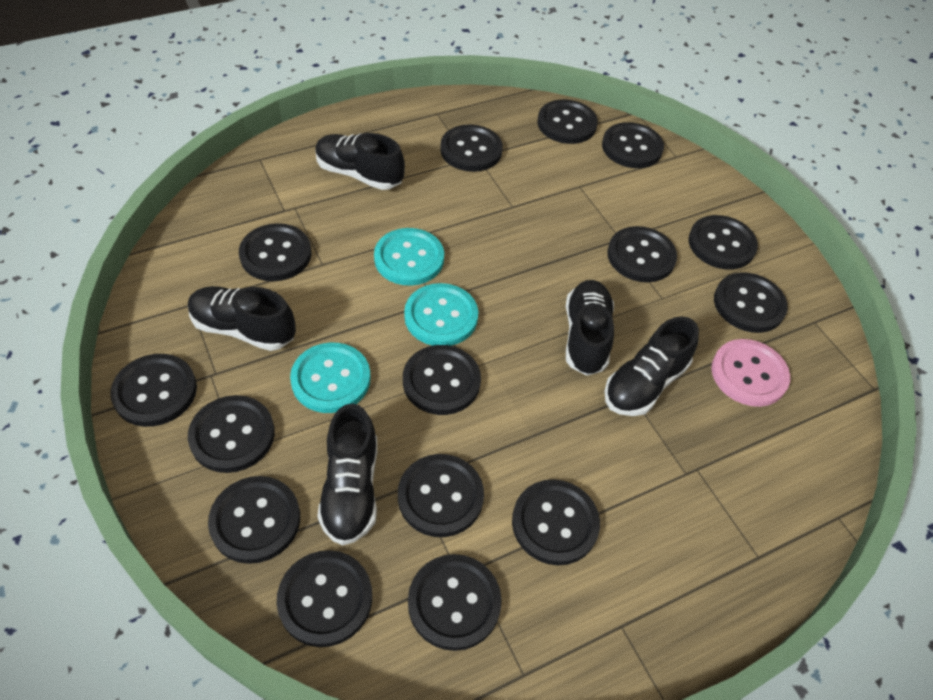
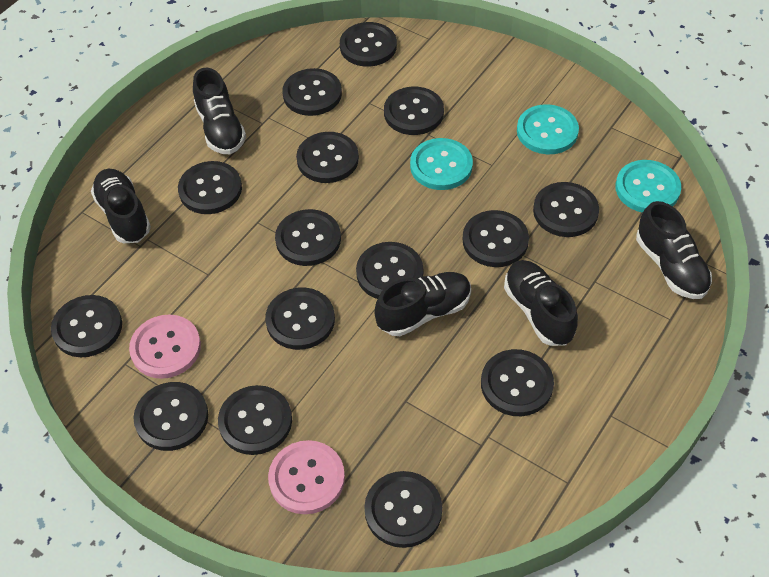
pink button: [711,339,790,407] = 1 -> [129,315,201,379] [268,440,345,514] = 2

